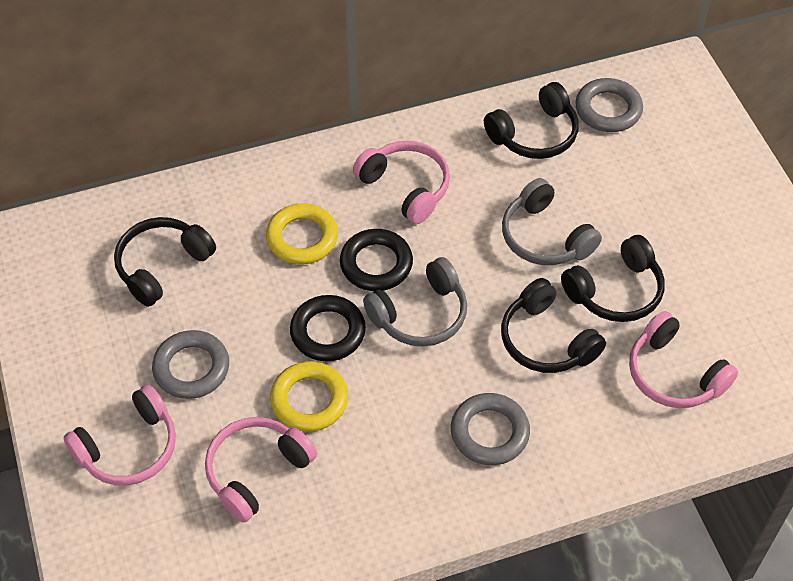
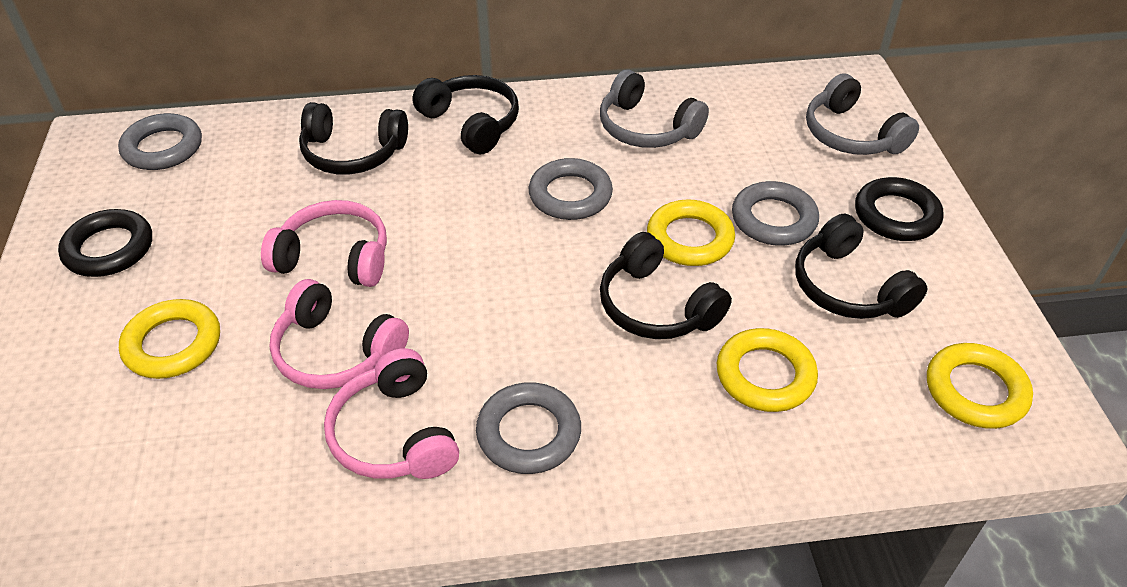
grey ring: [152,330,229,399] [451,393,530,465] [575,78,643,132] = 3 -> [118,113,202,170] [476,382,581,474] [529,158,613,220] [732,181,819,246] = 4
pink headphones: [63,384,176,486] [205,417,317,523] [353,141,450,224] [629,311,738,408] = 4 -> [261,200,387,287] [270,279,409,389] [324,348,459,479] = 3
yellow ring: [266,203,338,264] [270,361,348,432] = 2 -> [119,299,220,379] [647,199,735,266] [717,328,818,412] [927,343,1033,429] = 4

